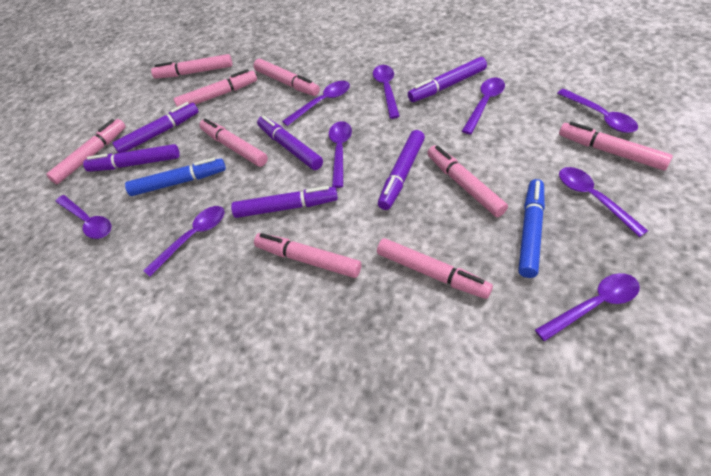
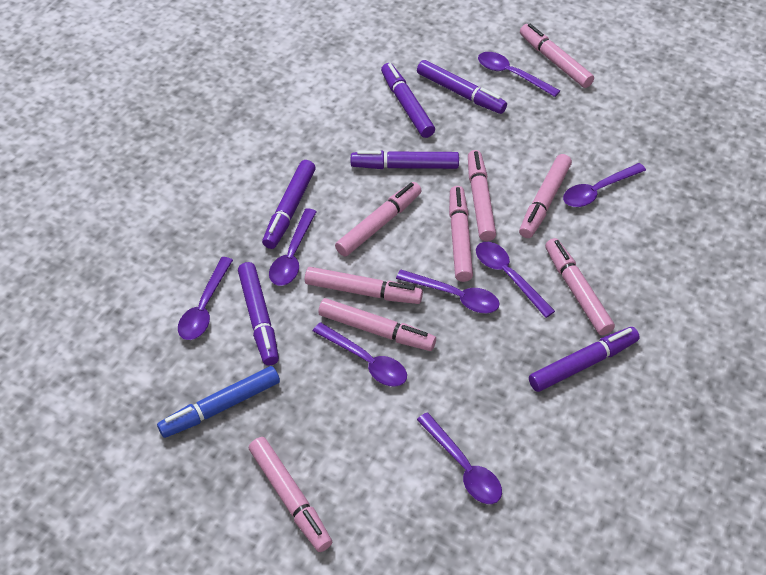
blue marker: [125,158,226,196] [518,179,545,278] = 2 -> [157,366,280,438] = 1
purple spoon: [55,195,111,239] [143,206,224,277] [282,81,350,126] [329,121,352,188] [373,65,400,119] [462,77,505,134] [535,273,640,341] [557,89,638,133] [559,167,648,237] = 9 -> [178,257,233,340] [269,208,317,286] [313,322,407,387] [396,270,500,313] [417,412,502,504] [476,242,555,318] [478,52,560,97] [563,163,646,207] = 8

